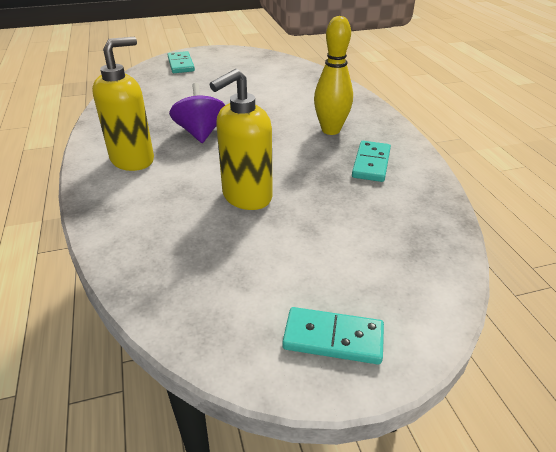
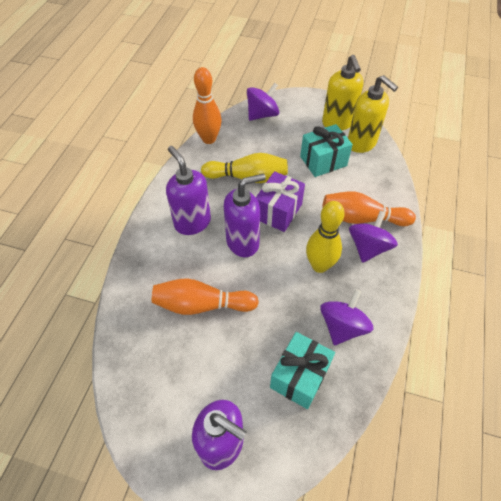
orange bowling pin: none = 0 -> [152,278,259,315] [193,67,222,144] [322,191,416,226] = 3
purple gift: none = 0 -> [256,171,305,232] = 1
purple soap dispenser: none = 0 -> [166,146,211,235] [192,400,246,470] [224,173,266,257] = 3
purple spinning top: [169,83,225,143] = 1 -> [247,83,279,121] [320,289,373,345] [349,211,398,263] = 3
turquoise domino: [168,51,195,73] [282,307,384,364] [352,141,391,182] = 3 -> none = 0
turquoise gift: none = 0 -> [270,332,335,409] [300,124,353,177] = 2
yellow bowling pin: [314,16,353,135] = 1 -> [201,153,288,183] [306,201,345,273] = 2

